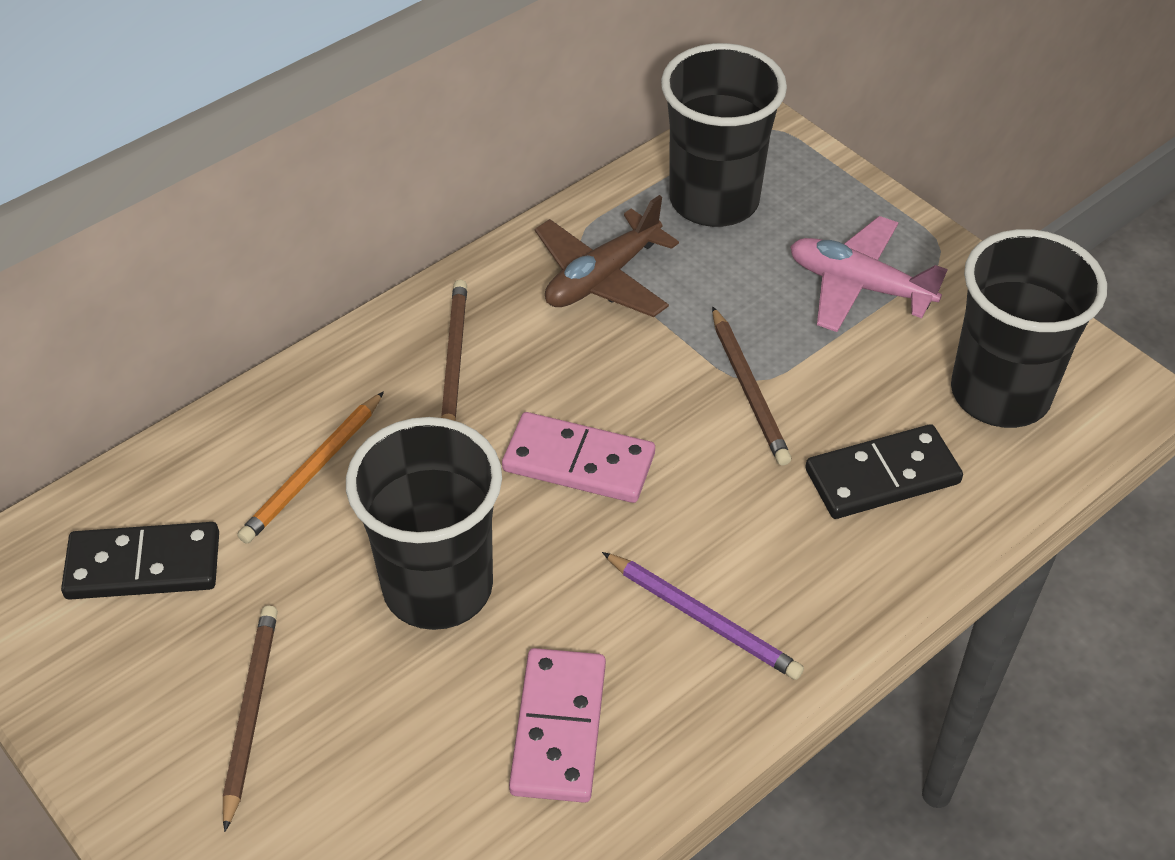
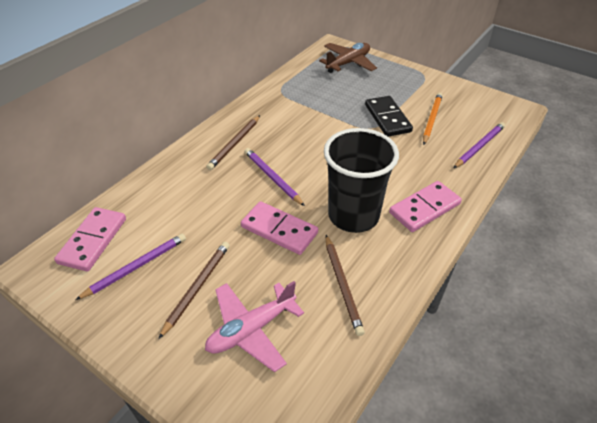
black cup: [346,417,502,630] [661,43,787,227] [951,229,1107,428] = 3 -> [324,128,399,233] = 1
black domino: [61,522,219,600] [805,424,963,519] = 2 -> [365,96,413,136] = 1
pink domino: [502,412,655,503] [509,648,606,803] = 2 -> [54,207,126,271] [241,201,318,255] [389,181,462,232] = 3
purple pencil: [602,552,804,680] = 1 -> [75,233,186,300] [245,148,305,206] [454,122,505,168] = 3

